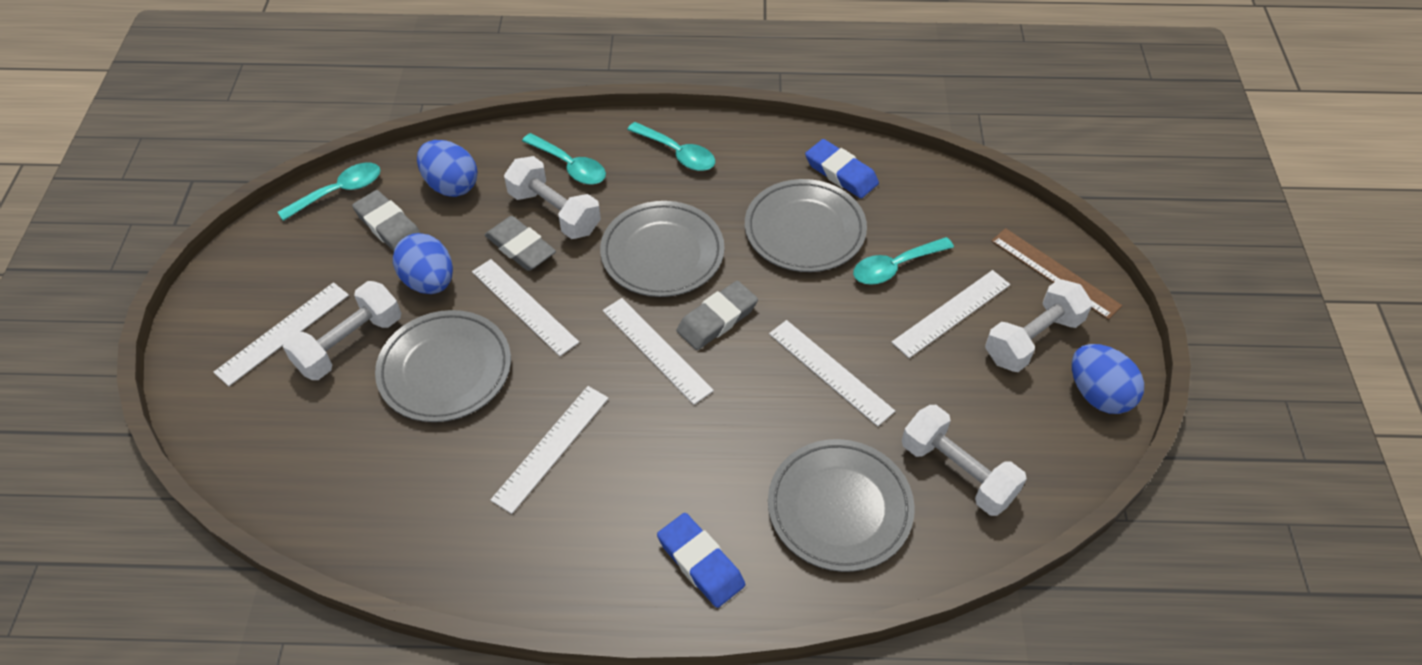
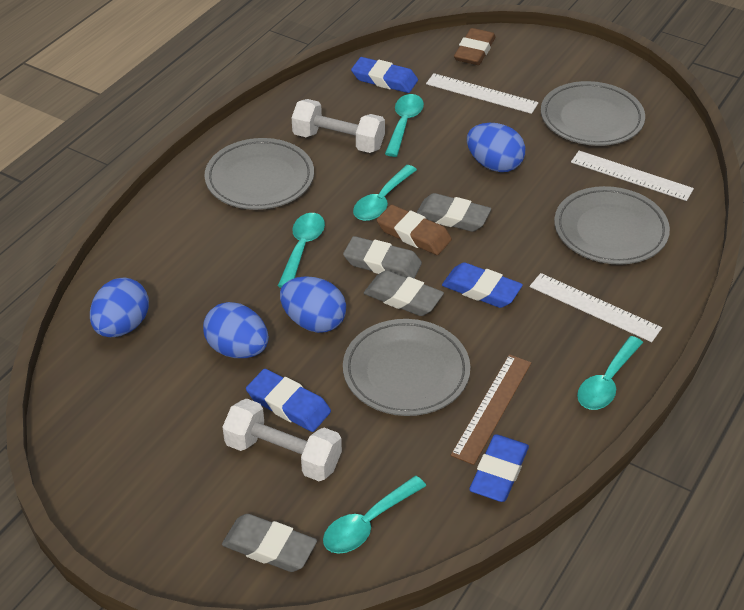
blue egg: [393,233,453,294] [417,140,477,197] [1072,344,1144,414] = 3 -> [90,277,149,337] [203,302,269,358] [280,276,346,333] [467,123,526,172] = 4
blue eraser: [657,513,745,608] [805,139,879,198] = 2 -> [246,369,331,432] [351,57,418,93] [442,262,523,308] [469,434,529,502] = 4
brown eraser: none = 0 -> [377,205,452,255] [454,28,496,65] = 2
grey eraser: [352,190,421,251] [485,216,556,271] [677,281,758,350] = 3 -> [222,514,317,572] [343,236,422,278] [364,270,444,316] [416,193,491,232] = 4
turquoise spoon: [278,163,380,221] [522,133,606,185] [627,122,715,171] [853,237,954,285] = 4 -> [278,213,325,288] [323,476,426,554] [353,165,417,221] [385,94,424,157] [577,336,643,410] = 5
white dumbbell: [283,281,401,380] [504,156,601,239] [902,405,1027,516] [985,279,1092,372] = 4 -> [223,399,342,481] [292,99,385,153] = 2
white ruler: [214,282,349,386] [472,259,579,356] [490,386,609,514] [603,298,714,405] [769,320,895,426] [892,270,1010,358] = 6 -> [426,73,539,114] [530,273,662,342] [571,151,694,201] = 3

